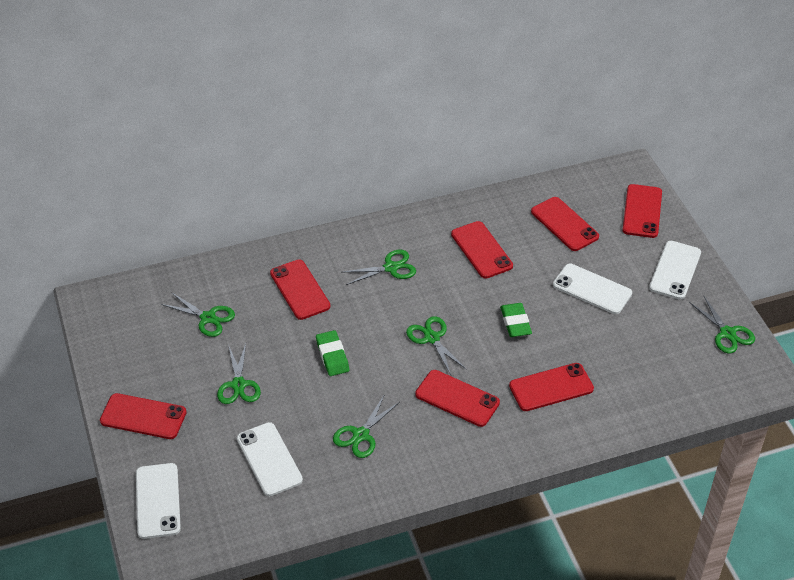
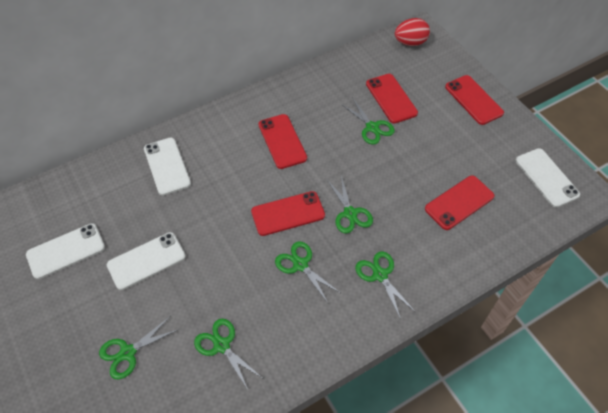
green eraser: [316,330,349,376] [500,303,532,337] = 2 -> none = 0
red egg: none = 0 -> [395,18,430,46] = 1
red phone: [100,393,186,439] [270,259,330,320] [415,370,500,427] [451,221,513,278] [509,363,594,411] [531,197,599,251] [622,184,662,238] = 7 -> [251,191,325,236] [258,114,307,169] [366,74,418,124] [425,175,495,230] [445,75,504,125] = 5

